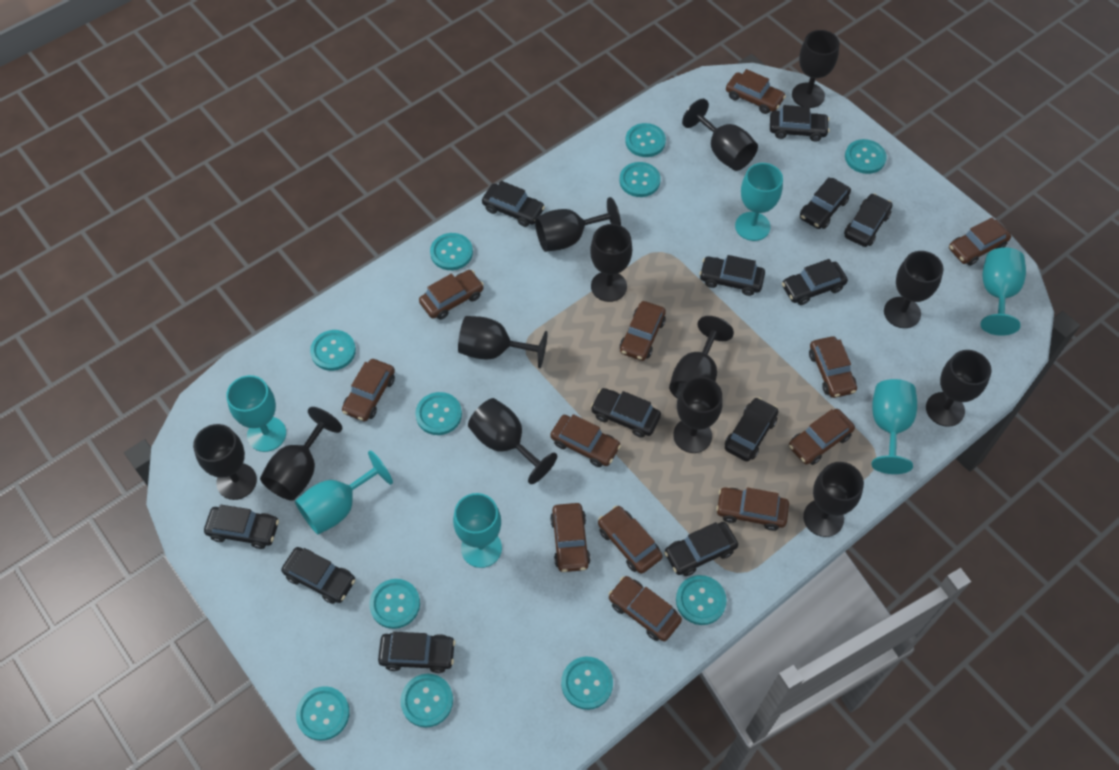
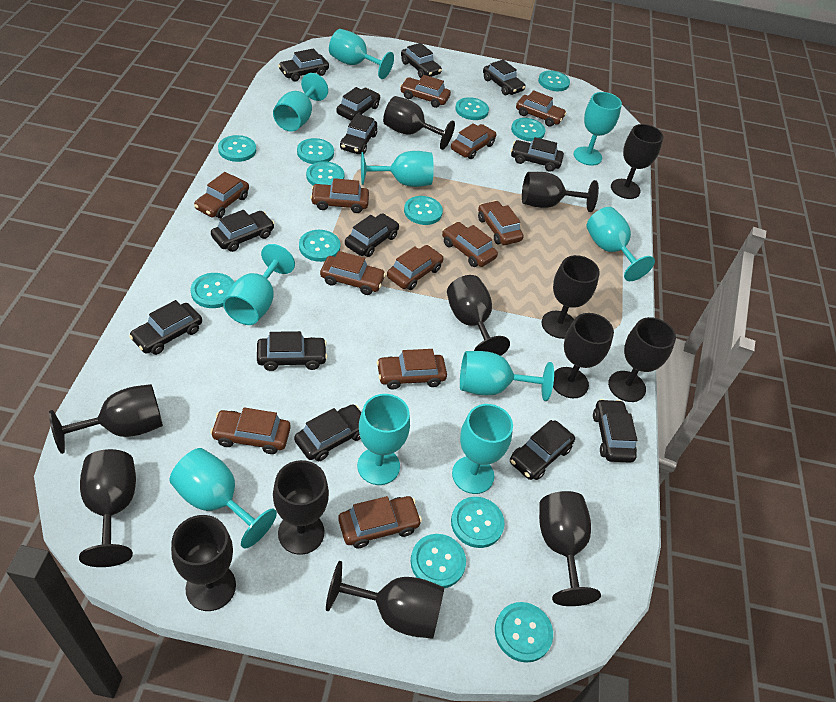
black car: [204,505,279,549] [281,547,355,604] [378,632,456,673] [482,181,545,227] [591,388,661,438] [664,522,738,576] [699,255,765,296] [725,397,778,462] [770,105,830,142] [782,259,848,305] [800,177,851,229] [844,193,892,247] = 12 -> [129,300,202,355] [211,210,274,252] [257,331,327,371] [278,48,329,81] [294,404,361,461] [336,87,380,121] [340,114,377,154] [345,213,399,257] [401,43,442,78] [483,60,525,95] [510,420,575,480] [511,137,564,172] [593,399,637,463] = 13
turquoise button: [296,686,350,741] [310,330,356,371] [369,579,420,629] [400,674,453,728] [415,392,462,435] [430,233,473,270] [561,657,613,710] [619,162,661,197] [625,123,666,157] [676,575,727,625] [845,139,887,174] = 11 -> [190,273,235,308] [218,135,256,162] [297,138,334,164] [299,230,340,262] [306,161,345,186] [404,196,443,225] [411,534,466,588] [451,497,505,548] [455,97,489,120] [495,602,553,663] [511,118,545,141] [538,71,570,91] = 12
turquoise goblet: [226,375,286,452] [295,450,393,535] [453,493,502,568] [735,163,783,241] [872,379,917,474] [981,247,1026,336] = 6 -> [169,448,277,549] [223,244,295,325] [273,73,328,132] [329,29,394,79] [357,394,410,485] [361,151,434,187] [452,404,513,494] [460,351,554,401] [574,92,622,166] [586,207,655,281] = 10

